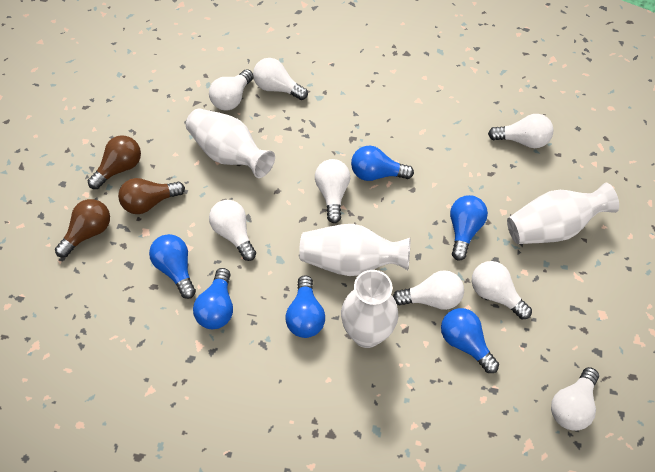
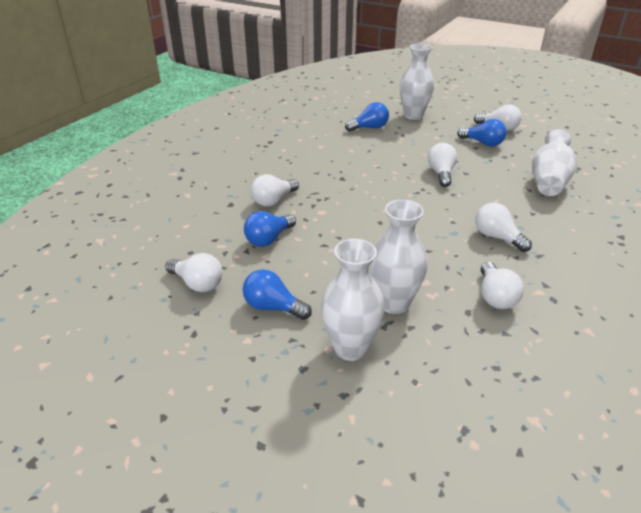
blue light bulb: [149,234,196,299] [193,268,233,329] [286,275,325,338] [351,146,414,181] [441,308,499,373] [450,195,488,261] = 6 -> [243,269,312,320] [244,211,296,247] [345,102,389,132] [457,119,507,147] = 4
brown light bulb: [55,199,110,258] [88,135,141,189] [118,178,185,214] = 3 -> none = 0
white light bulb: [209,69,253,111] [209,200,256,261] [253,58,308,100] [315,159,350,224] [393,270,464,310] [472,261,532,319] [488,114,554,148] [551,367,599,431] = 8 -> [165,253,223,292] [251,174,299,207] [428,143,457,187] [474,105,522,131] [475,203,532,252] [481,262,524,309] = 6

